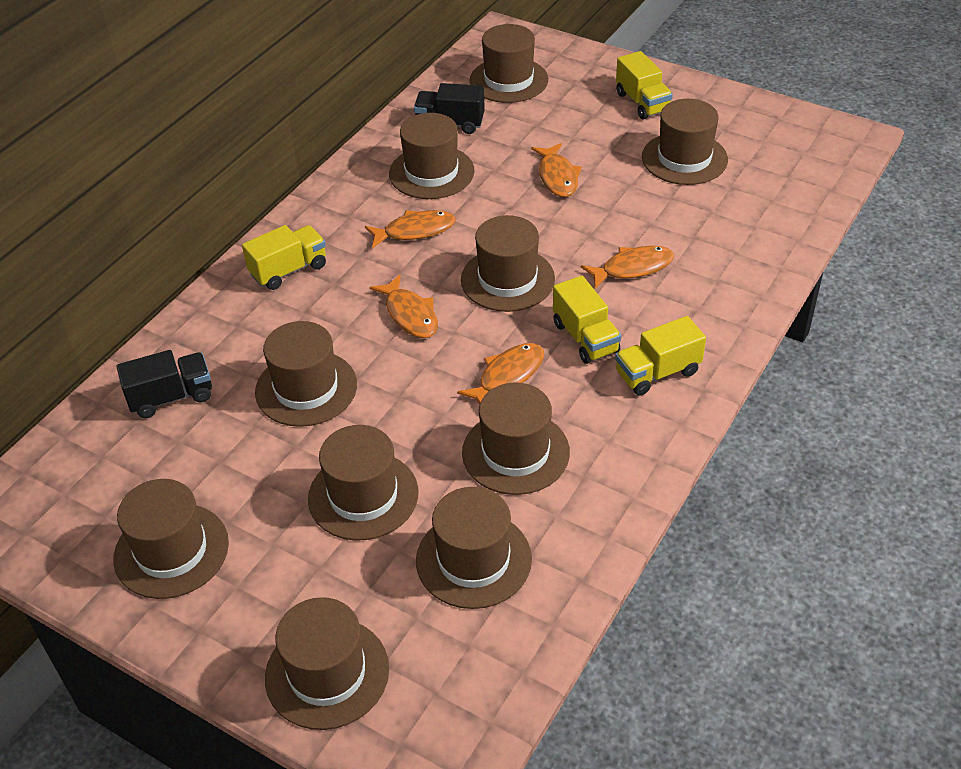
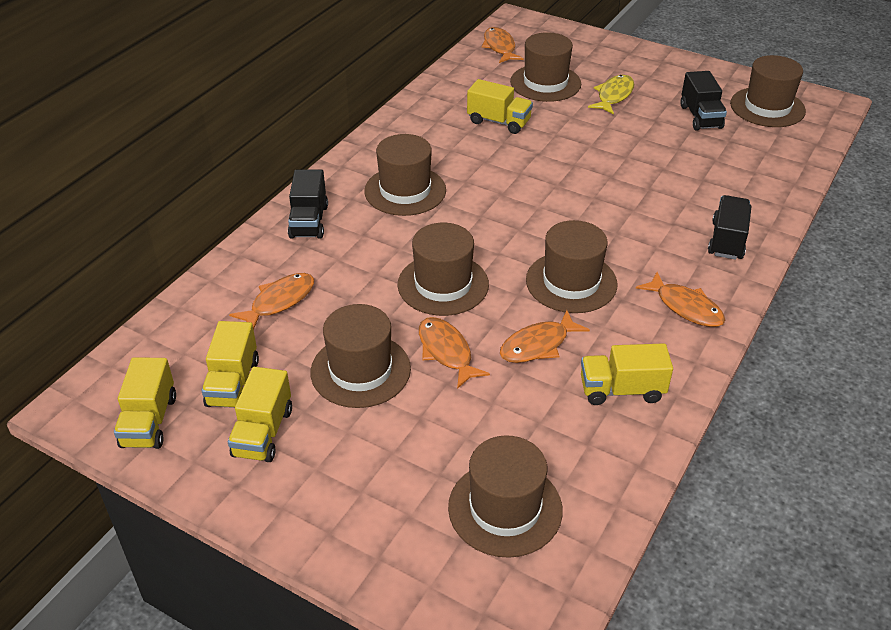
black truck: [117,350,212,418] [414,83,485,134] = 2 -> [288,170,328,239] [680,71,727,130] [708,195,752,260] = 3
brown hat: [113,479,229,599] [255,321,357,427] [265,597,389,730] [308,425,419,540] [389,113,475,199] [416,487,532,609] [461,215,555,312] [462,383,570,495] [470,24,548,103] [642,99,728,185] = 10 -> [310,304,411,408] [364,134,446,216] [398,223,489,316] [448,435,563,558] [510,32,581,102] [526,220,618,313] [730,55,806,127] = 7
yellow fish: none = 0 -> [588,75,634,115] = 1
yellow truck: [242,225,326,290] [553,276,621,364] [615,316,706,396] [616,51,673,119] = 4 -> [114,357,176,449] [202,321,259,408] [228,367,292,462] [467,79,533,134] [581,343,673,405] = 5

